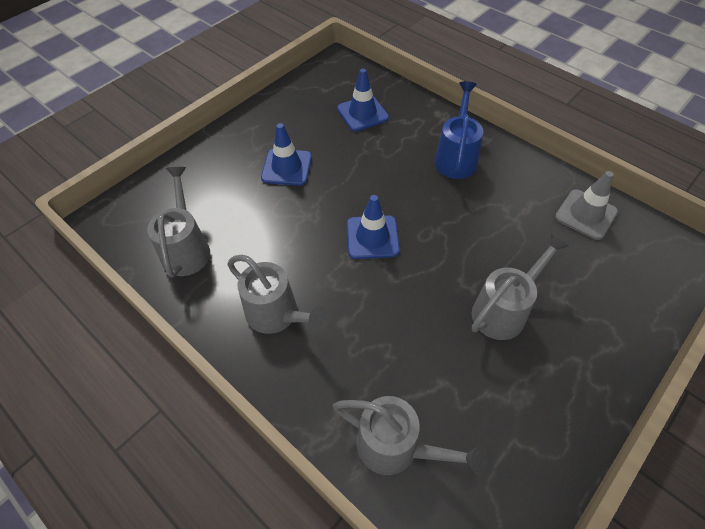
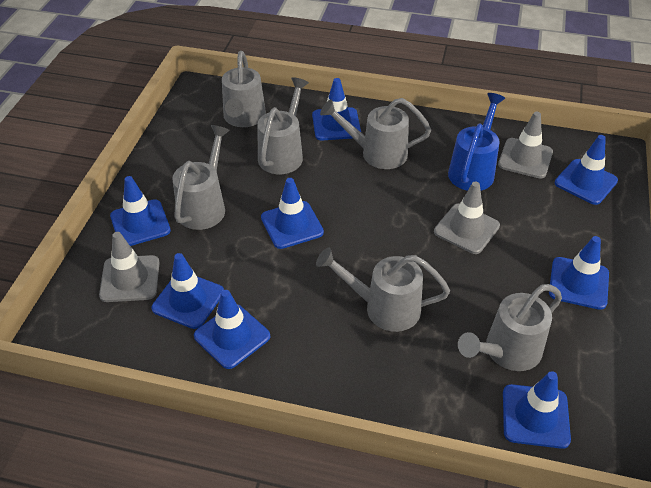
blue traffic cone: [261,123,312,186] [337,69,389,131] [347,195,400,259] = 3 -> [110,176,171,246] [152,253,224,329] [194,290,270,369] [261,178,324,249] [312,78,361,141] [503,371,571,449] [549,236,609,310] [555,135,618,205] = 8
grey traffic cone: [555,171,618,240] = 1 -> [99,232,160,302] [434,181,500,254] [498,112,553,179] = 3
grey watering can: [147,167,210,278] [227,255,329,334] [333,396,487,475] [472,234,569,340] = 4 -> [172,125,230,230] [222,51,266,127] [257,77,309,174] [316,247,450,332] [320,98,431,169] [458,284,562,371] = 6

